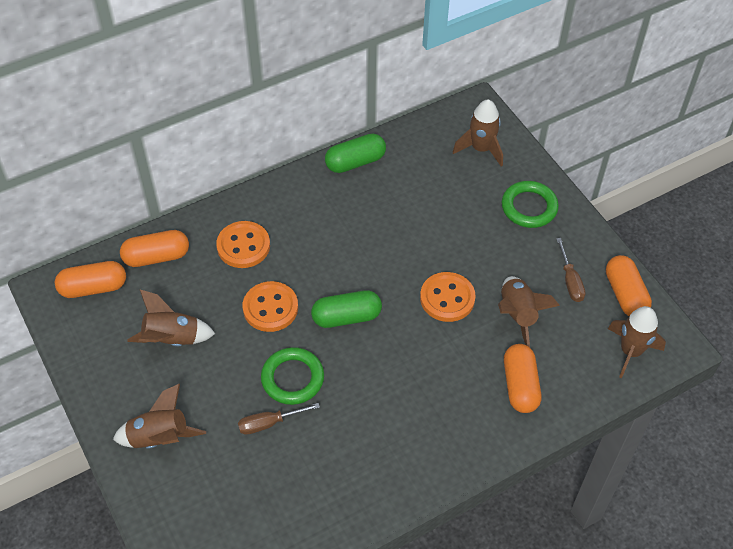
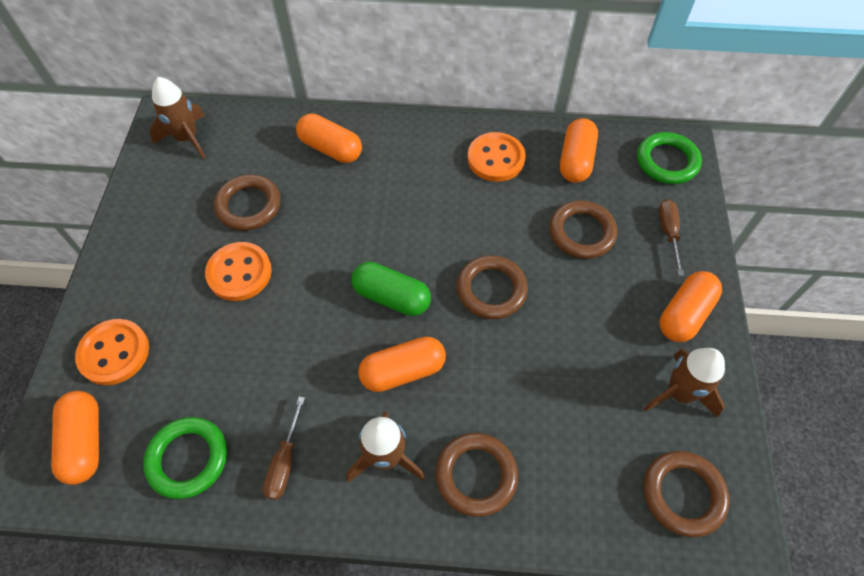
brown ring: none = 0 -> [214,174,281,231] [435,433,518,517] [457,255,528,319] [549,200,618,259] [643,451,729,537] = 5
brown rocket: [113,384,206,449] [127,290,215,346] [453,99,503,167] [498,276,560,347] [608,306,666,379] = 5 -> [149,77,206,159] [347,412,425,483] [644,348,725,418] = 3
green capsule: [311,290,382,328] [325,134,386,173] = 2 -> [352,262,431,316] = 1
orange capsule: [55,261,126,298] [120,230,189,267] [504,344,541,413] [606,255,652,316] = 4 -> [51,391,99,485] [296,113,362,163] [358,337,446,392] [560,118,598,183] [660,271,722,342] = 5

